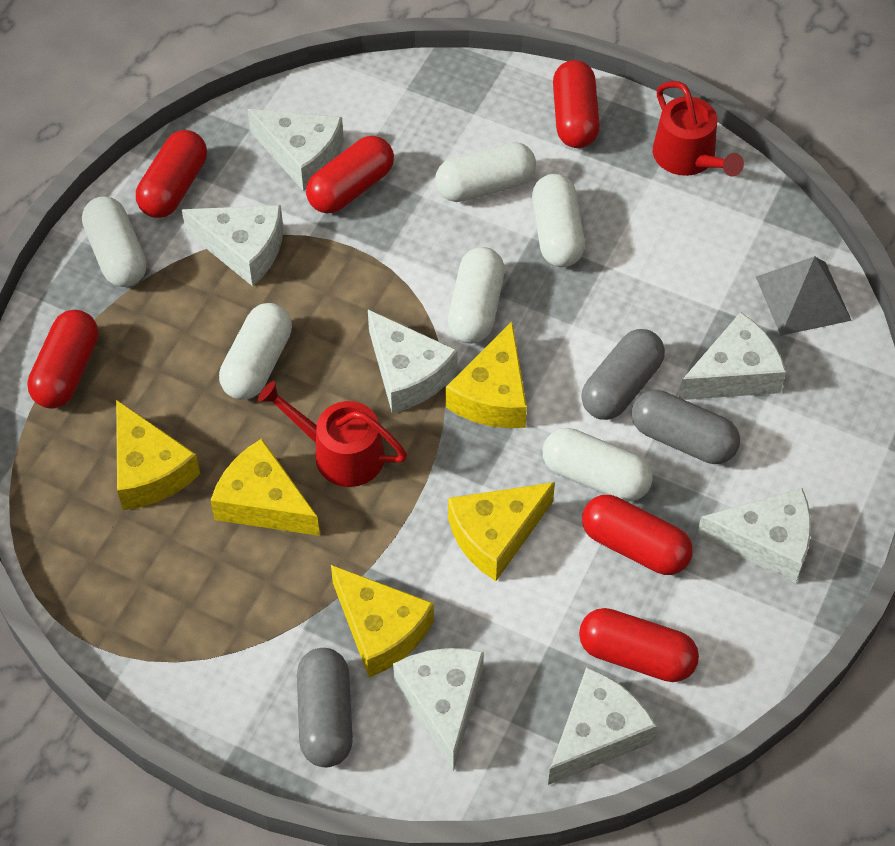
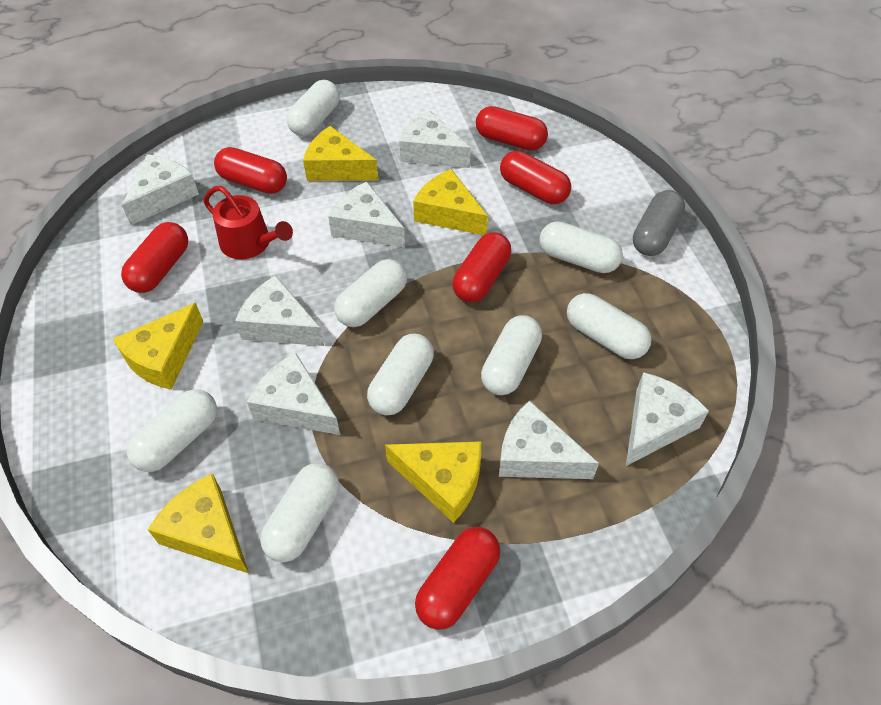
grey capsule: [297,648,353,767] [581,329,665,420] [632,390,740,464] = 3 -> [633,190,685,256] = 1
grey pyramid: [756,256,852,336] = 1 -> none = 0
red watering can: [258,381,407,487] [653,81,744,177] = 2 -> [203,186,293,259] = 1
white capsule: [82,197,147,287] [219,303,292,400] [435,142,536,202] [448,247,505,344] [532,174,585,267] [542,428,653,502] = 6 -> [127,389,217,472] [260,463,339,562] [286,80,340,136] [334,259,407,327] [367,334,434,416] [481,315,542,395] [539,221,623,273] [567,293,652,359] = 8

